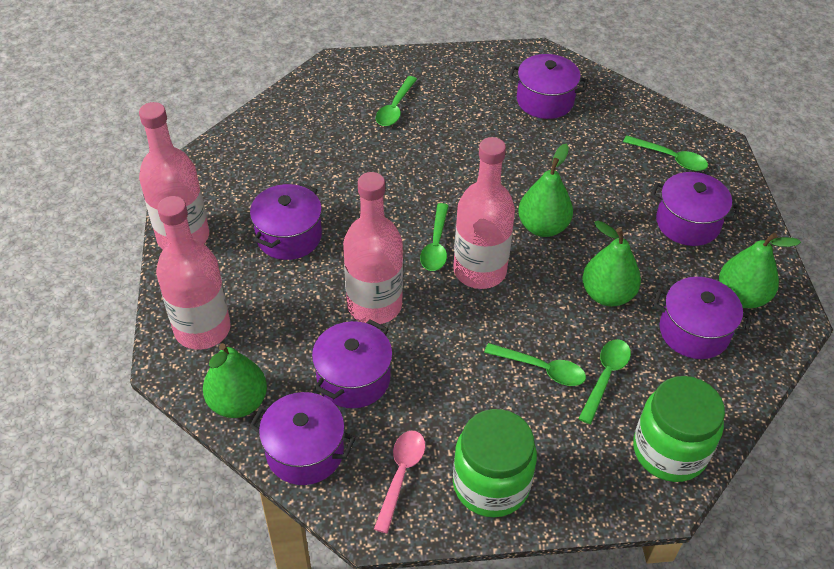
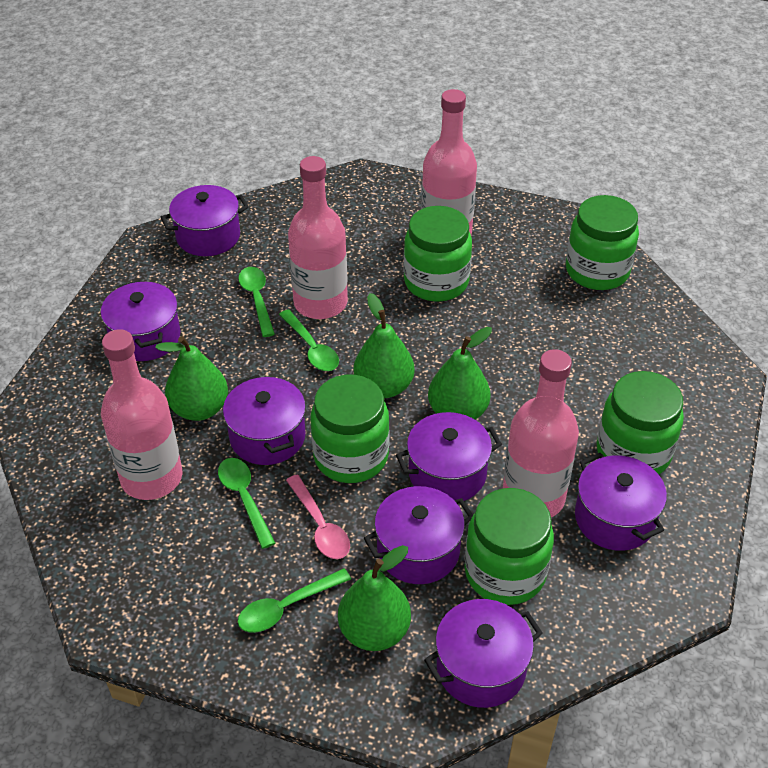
green jar: [453,409,537,517] [633,376,725,482] = 2 -> [311,375,390,483] [404,206,472,302] [465,488,554,605] [566,195,639,290] [597,371,684,474] = 5
green spoon: [376,76,417,126] [420,203,449,271] [484,343,586,386] [578,339,631,424] [623,136,708,171] = 5 -> [218,458,275,549] [238,267,275,337] [238,568,351,633] [279,309,339,371] = 4
purple pot: [250,183,322,260] [250,392,356,485] [312,320,393,408] [509,54,588,119] [651,172,740,246] [653,277,752,359] = 6 -> [101,280,180,361] [161,185,249,256] [223,375,306,465] [364,486,473,584] [396,412,502,501] [424,599,543,708] [575,453,667,551] = 7

